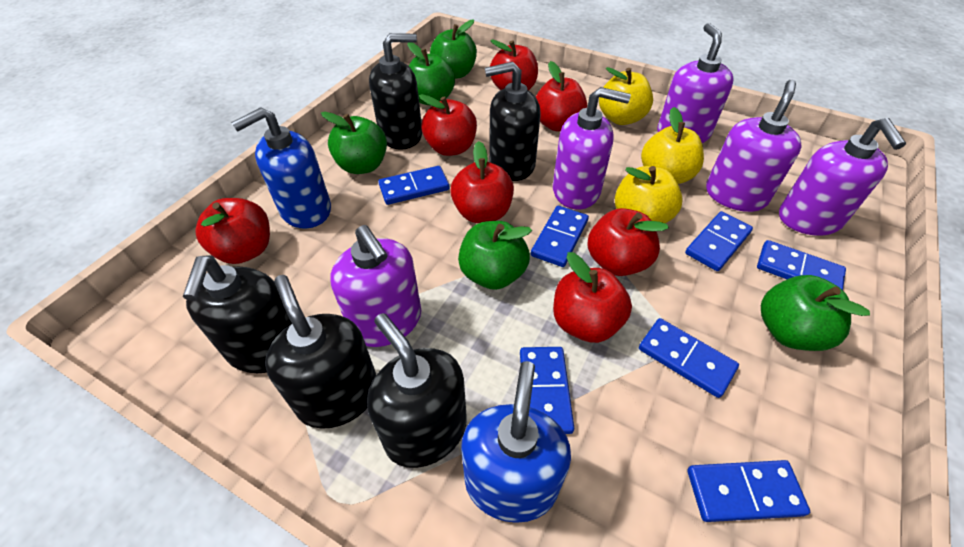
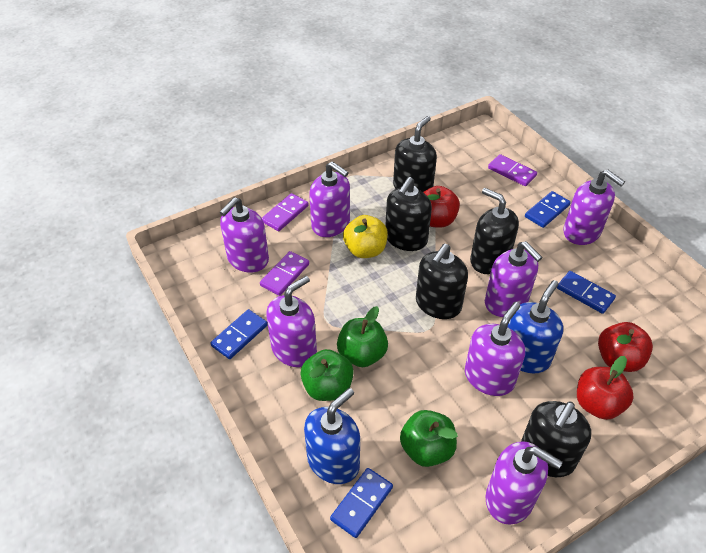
blue domino: [378,166,450,205] [520,347,574,434] [531,206,589,267] [639,318,739,398] [685,211,753,271] [687,460,810,522] [757,240,846,290] = 7 -> [210,309,268,359] [330,468,393,538] [525,191,571,228] [557,271,616,314] = 4
green apple: [321,112,387,174] [407,42,455,106] [430,20,477,79] [458,221,532,290] [761,275,870,351] = 5 -> [300,349,354,401] [337,306,388,367] [400,410,458,467] = 3
purple domino: none = 0 -> [260,251,309,296] [262,193,309,231] [488,154,537,186] = 3
purple soap dispenser: [330,225,421,347] [553,87,631,209] [657,23,734,143] [706,80,801,212] [779,118,906,236] = 5 -> [220,197,269,273] [266,276,317,367] [309,161,350,237] [465,302,525,396] [485,241,543,317] [486,441,563,525] [563,170,625,245] = 7
red apple: [196,198,270,264] [419,94,477,156] [450,141,514,223] [490,39,538,91] [536,61,587,132] [553,252,632,343] [587,208,669,276] = 7 -> [423,186,460,228] [577,356,634,420] [598,322,653,372] = 3
yellow apple: [599,67,653,125] [615,166,683,223] [641,107,704,184] = 3 -> [343,215,388,258] = 1

